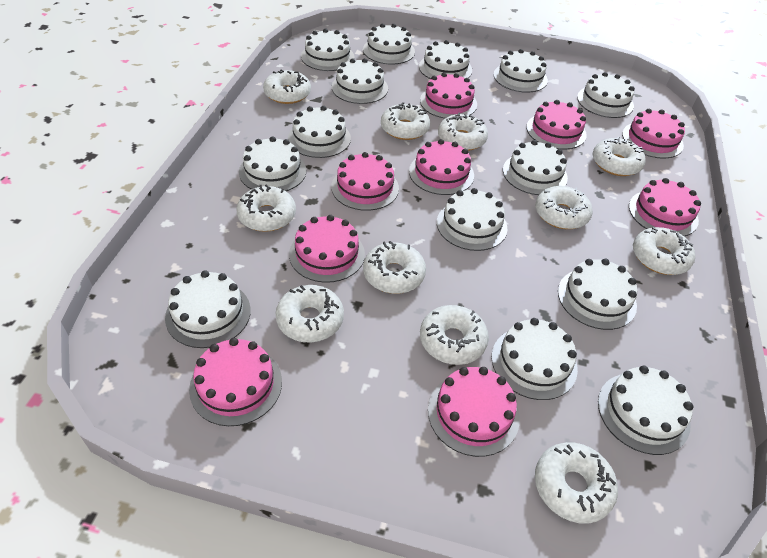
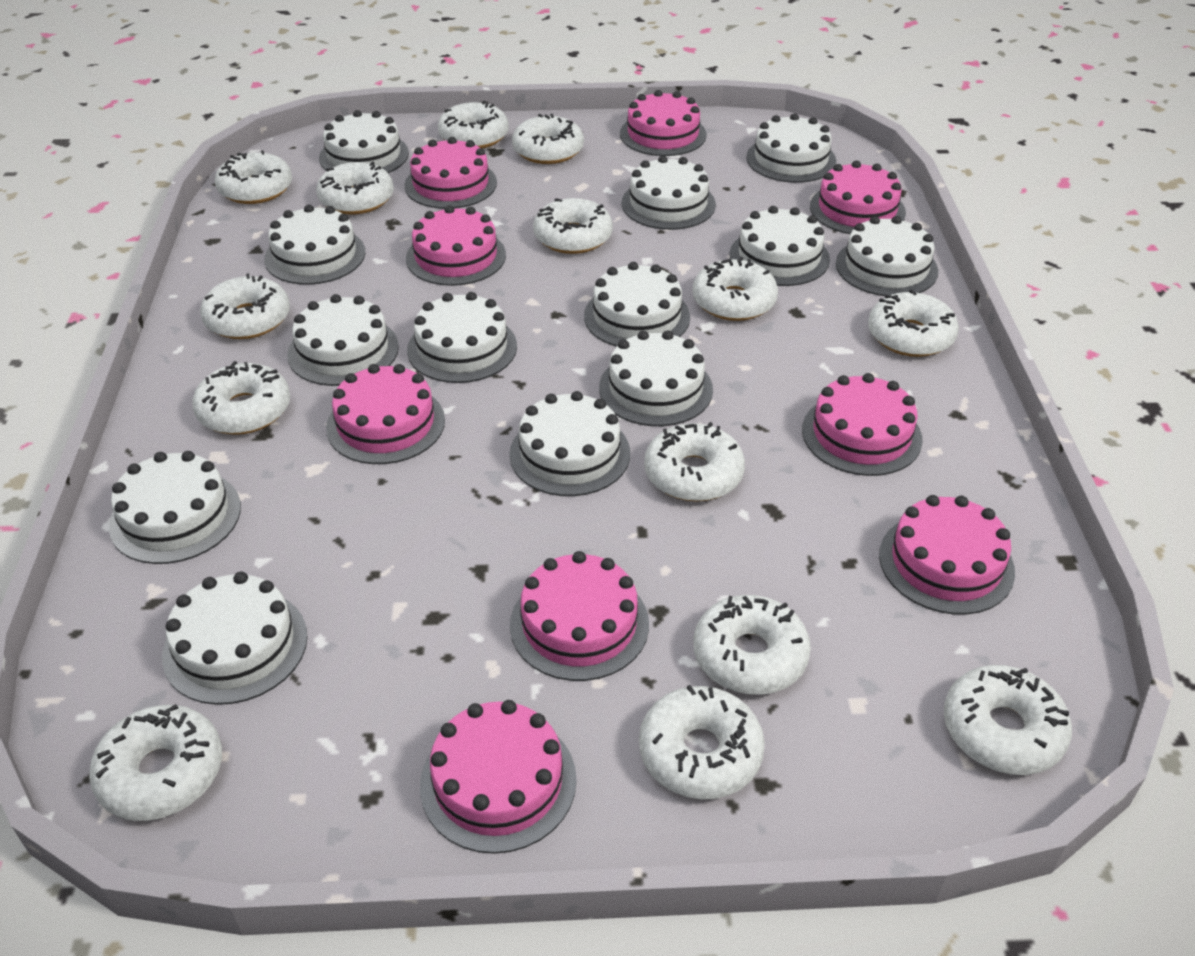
white cake: [165,270,251,348] [239,136,306,191] [288,106,351,158] [301,29,355,71] [332,58,388,104] [363,23,415,64] [419,40,472,79] [437,188,507,251] [492,318,578,400] [494,49,548,93] [503,140,568,195] [558,259,637,330] [577,72,635,118] [598,365,693,455] = 14 -> [109,451,241,564] [162,572,308,705] [264,205,366,285] [287,294,399,386] [319,110,409,173] [407,292,517,383] [509,391,630,496] [584,262,690,347] [599,330,713,426] [622,156,716,230] [729,206,830,286] [746,114,836,183] [836,216,938,296] = 13
white donut: [236,184,296,232] [263,69,311,104] [275,285,344,342] [363,241,426,294] [381,102,430,140] [420,305,489,365] [438,113,488,151] [535,186,593,229] [535,442,618,524] [593,137,646,176] [633,227,695,275] = 11 -> [89,704,222,821] [192,361,290,435] [200,273,290,339] [215,150,292,204] [316,162,394,214] [438,101,509,149] [512,114,584,164] [533,198,613,254] [639,685,765,799] [644,422,745,501] [692,257,778,321] [693,595,811,695] [868,289,959,357] [944,665,1072,775] = 14

